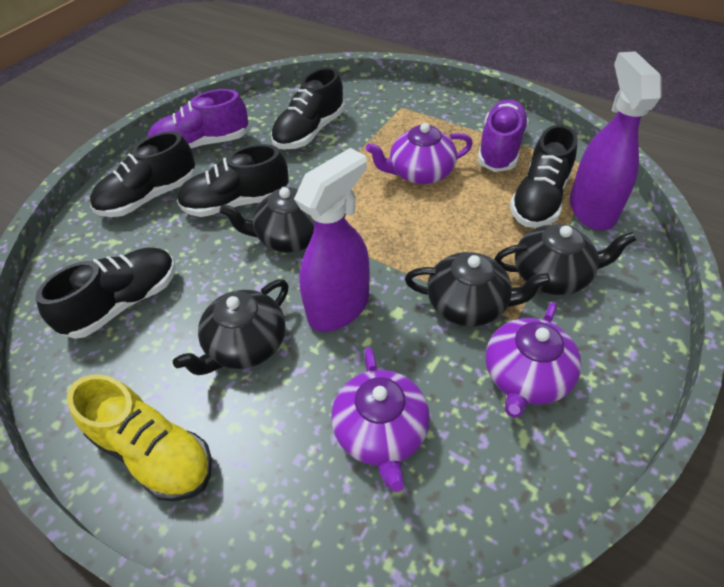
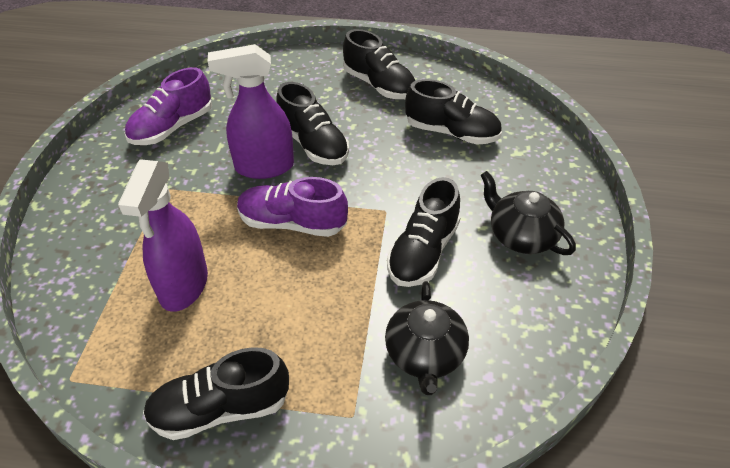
black teapot: [173,279,288,375] [219,187,346,253] [405,252,551,326] [494,224,636,295] = 4 -> [385,281,469,395] [480,171,576,255] = 2
purple teapot: [332,347,430,492] [366,123,473,184] [486,302,582,418] = 3 -> none = 0
yellow shoe: [67,374,212,501] = 1 -> none = 0

